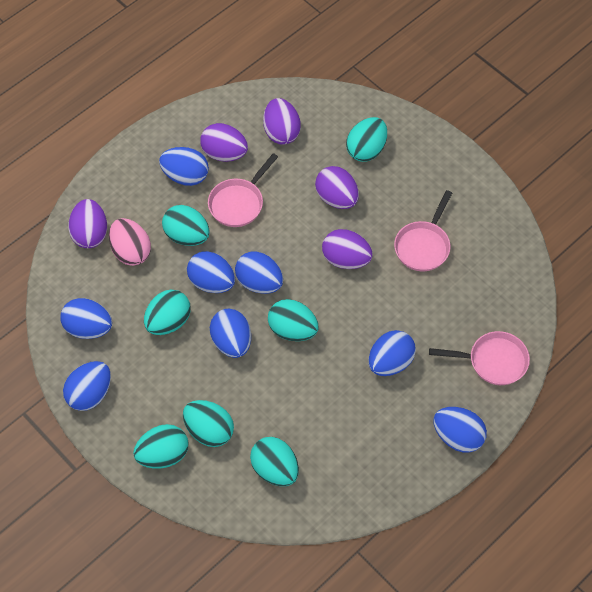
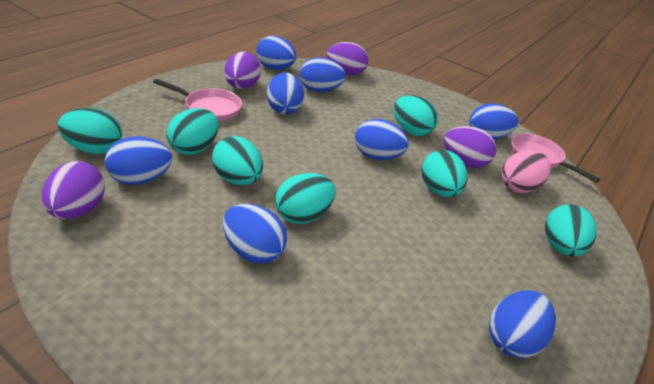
pink pan: [208,153,278,227] [394,190,452,271] [429,331,530,385] = 3 -> [153,79,242,122] [511,133,600,183] = 2
purple egg: [68,199,107,248] [200,123,248,162] [263,98,301,145] [315,166,359,209] [322,229,373,269] = 5 -> [42,161,105,219] [224,52,261,89] [327,42,368,76] [444,126,496,168] = 4

